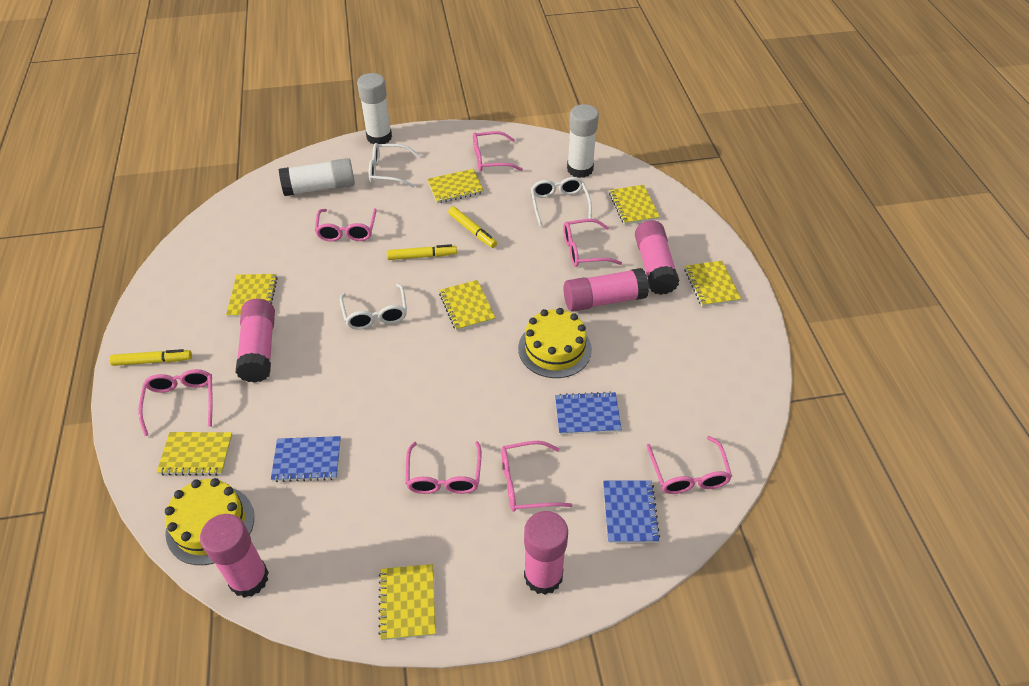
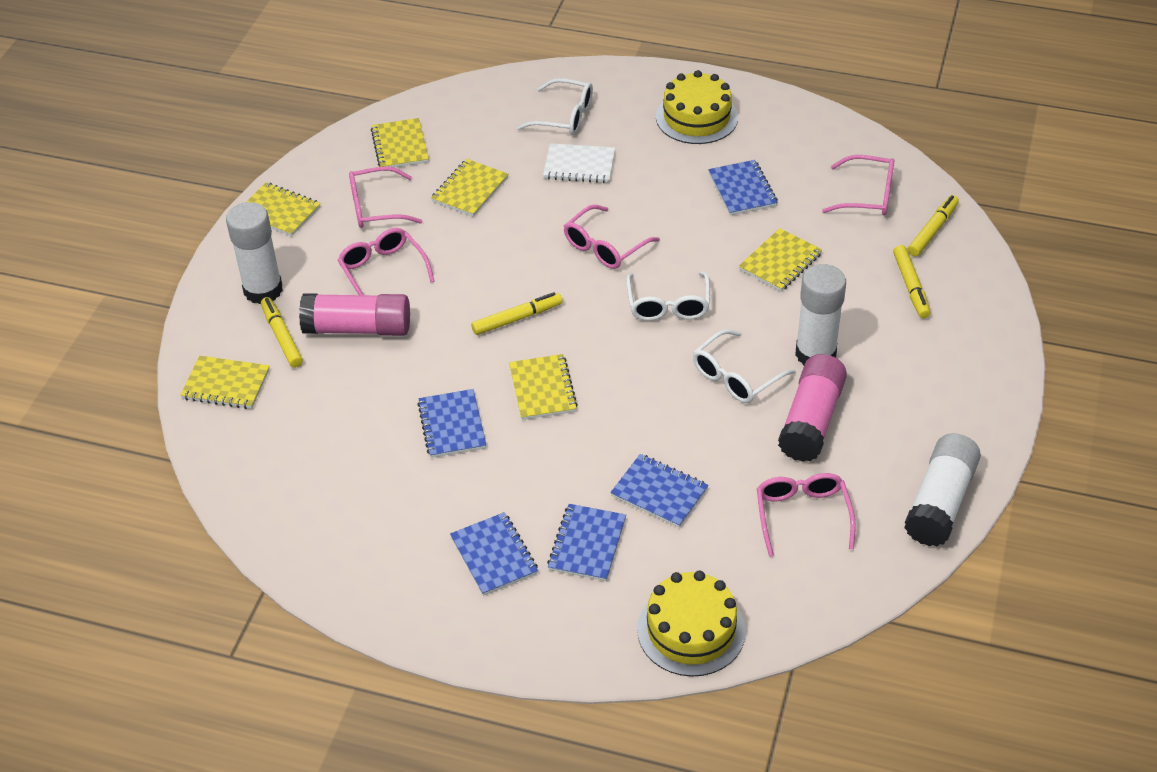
blue notebook: [271,436,341,482] [555,391,622,435] [603,480,660,543] = 3 -> [417,389,486,458] [450,512,538,596] [547,504,626,581] [610,454,709,528] [708,160,778,216] = 5
pink glasses: [138,369,213,436] [315,208,377,241] [406,441,482,494] [473,131,523,172] [501,441,572,512] [563,219,622,267] [646,436,732,494] = 7 -> [338,228,435,295] [349,166,422,228] [564,205,660,269] [757,473,856,557] [822,155,894,215] = 5
pink glue stick: [200,514,269,598] [235,299,275,383] [524,511,568,595] [563,268,649,312] [635,220,680,295] = 5 -> [299,293,410,336] [778,354,847,462] = 2
white notebook: none = 0 -> [543,143,615,183] = 1
yellow marker: [110,349,192,366] [387,244,457,260] [448,206,497,248] = 3 -> [261,297,303,368] [471,292,563,335] [893,245,931,318] [908,195,959,256] = 4
yellow notebook: [157,432,233,476] [226,274,278,317] [378,564,436,640] [427,169,484,204] [439,280,495,331] [609,185,660,225] [684,261,741,307] = 7 -> [180,356,270,409] [246,182,321,236] [371,118,429,168] [431,159,508,217] [509,354,578,420] [739,228,822,291] = 6

